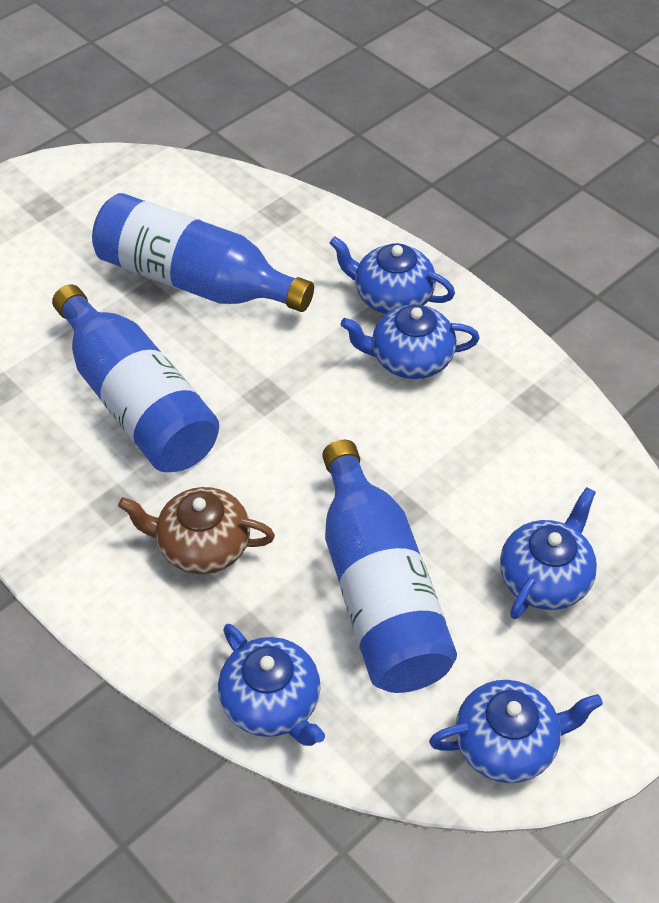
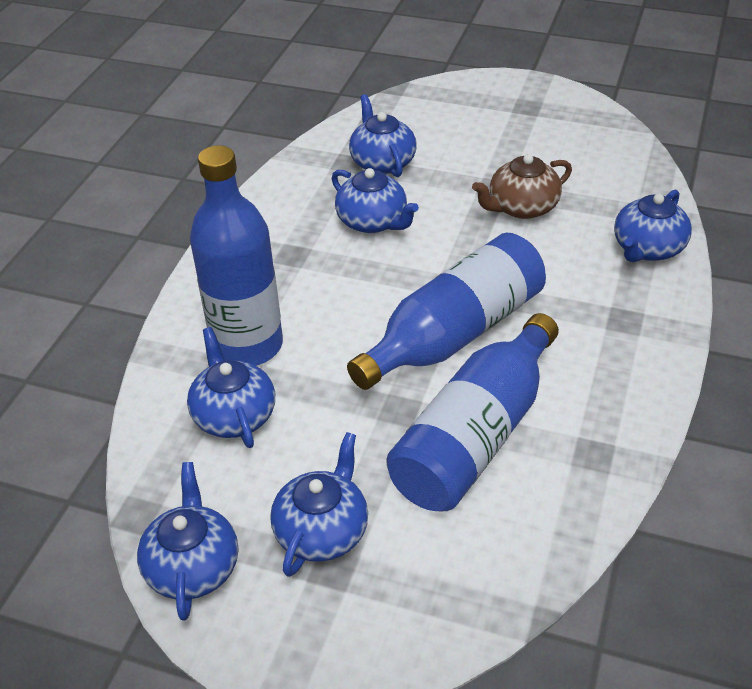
blue teapot: [218,624,325,746] [330,237,455,314] [341,304,480,379] [429,680,603,783] [500,487,597,619] = 5 -> [137,462,238,621] [187,327,275,448] [270,432,368,577] [332,168,419,233] [349,94,417,177] [614,189,692,263] = 6

